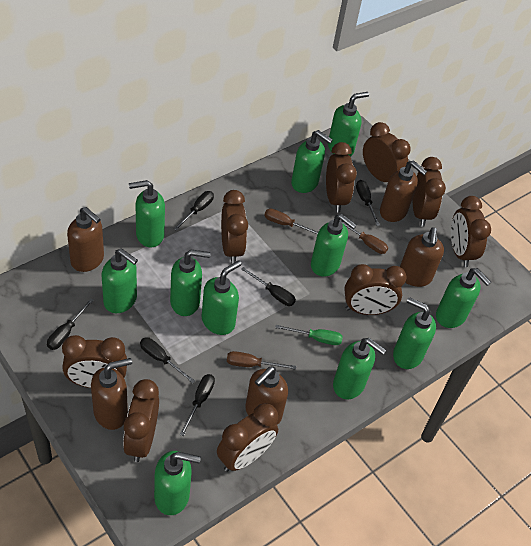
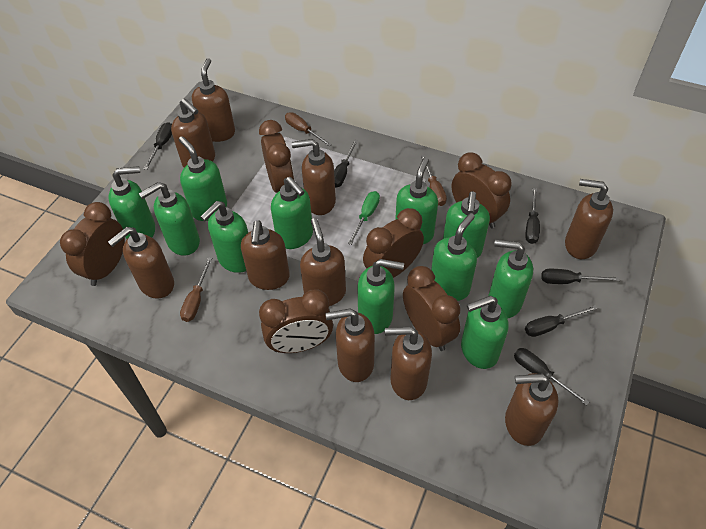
brown clock: [62,335,127,388] [123,379,159,462] [217,403,278,472] [221,190,248,264] [326,142,357,213] [344,264,407,315] [363,122,410,182] [413,157,446,227] [451,196,491,267] = 9 -> [60,202,125,286] [259,120,295,193] [259,289,333,353] [363,208,424,278] [403,266,461,351] [452,152,512,229] = 6
brown soap dispenser: [67,207,104,272] [91,358,132,430] [245,366,288,425] [380,161,427,222] [400,227,444,287] = 5 -> [108,227,174,299] [171,98,215,168] [192,58,235,142] [241,220,290,290] [292,139,336,215] [300,218,346,306] [325,309,375,382] [385,326,432,400] [505,373,559,446] [565,179,613,259] = 10

